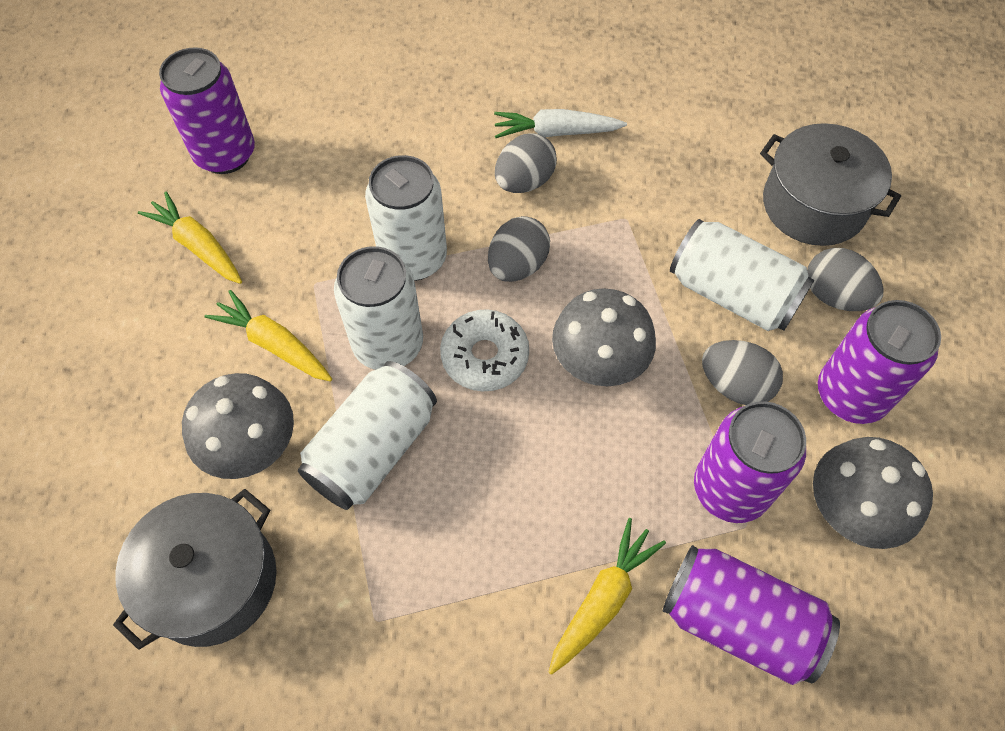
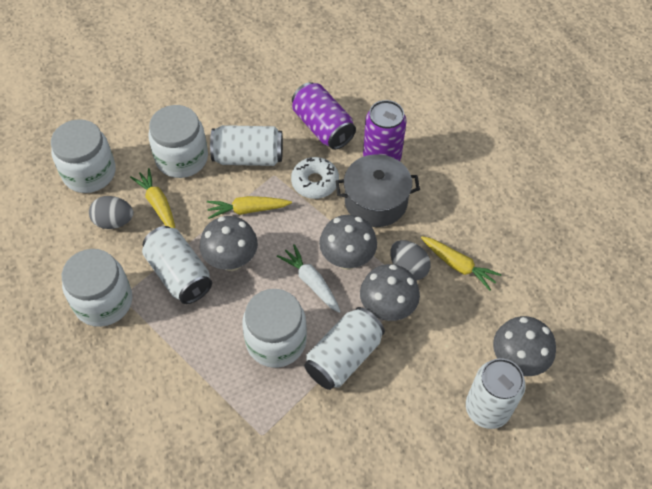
grey egg: [488,216,550,282] [495,133,557,193] [702,340,783,405] [807,248,884,311] = 4 -> [89,196,134,229] [390,240,431,280] = 2
grey mushroom: [182,373,294,479] [552,288,656,386] [813,437,933,549] = 3 -> [200,216,258,271] [319,215,377,270] [360,264,420,321] [493,316,556,376] = 4
grey pot: [113,489,277,650] [760,123,901,246] = 2 -> [336,154,420,227] = 1
purple can: [159,47,255,174] [663,545,840,685] [694,401,806,523] [818,300,941,424] = 4 -> [292,82,356,150] [363,100,407,161] = 2
white jar: none = 0 -> [51,119,116,193] [62,249,132,327] [148,105,208,178] [242,289,307,368] = 4

